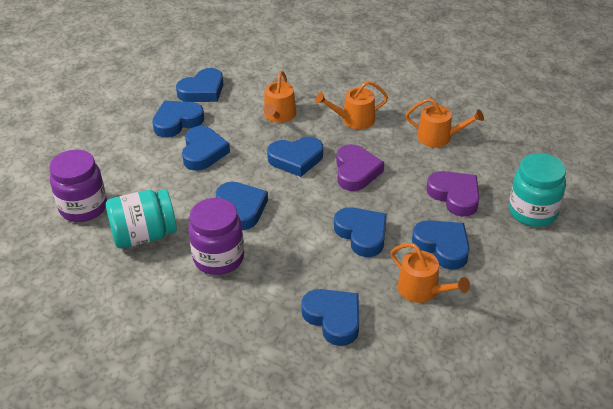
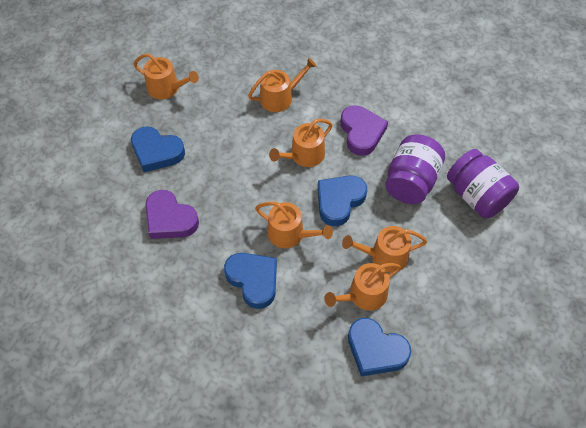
blue heart: [152,101,204,137] [176,68,223,102] [182,126,230,171] [216,182,268,230] [267,137,323,177] [301,289,359,346] [334,207,387,257] [412,220,470,270] = 8 -> [131,126,185,172] [224,253,277,309] [318,175,367,226] [348,318,411,376] = 4
orange watering can: [264,71,296,123] [315,81,388,129] [390,243,470,303] [406,98,484,147] = 4 -> [134,53,199,99] [248,58,317,112] [255,202,333,248] [269,119,333,167] [324,263,401,311] [342,226,427,272] = 6
turquoise jar: [106,189,177,249] [509,153,566,227] = 2 -> none = 0

